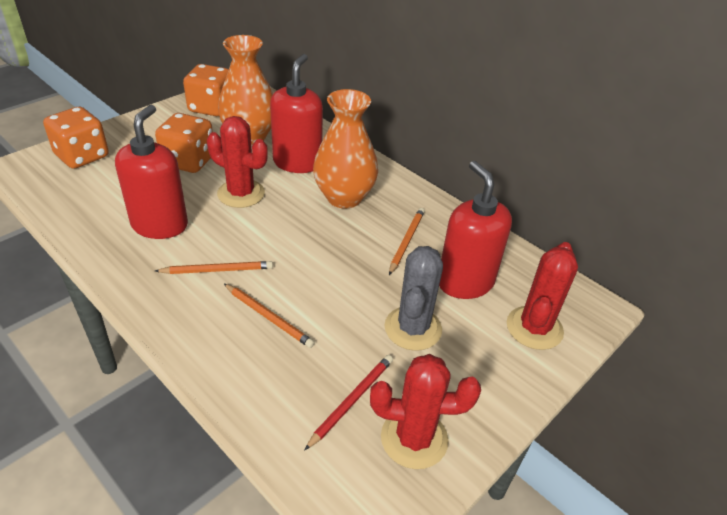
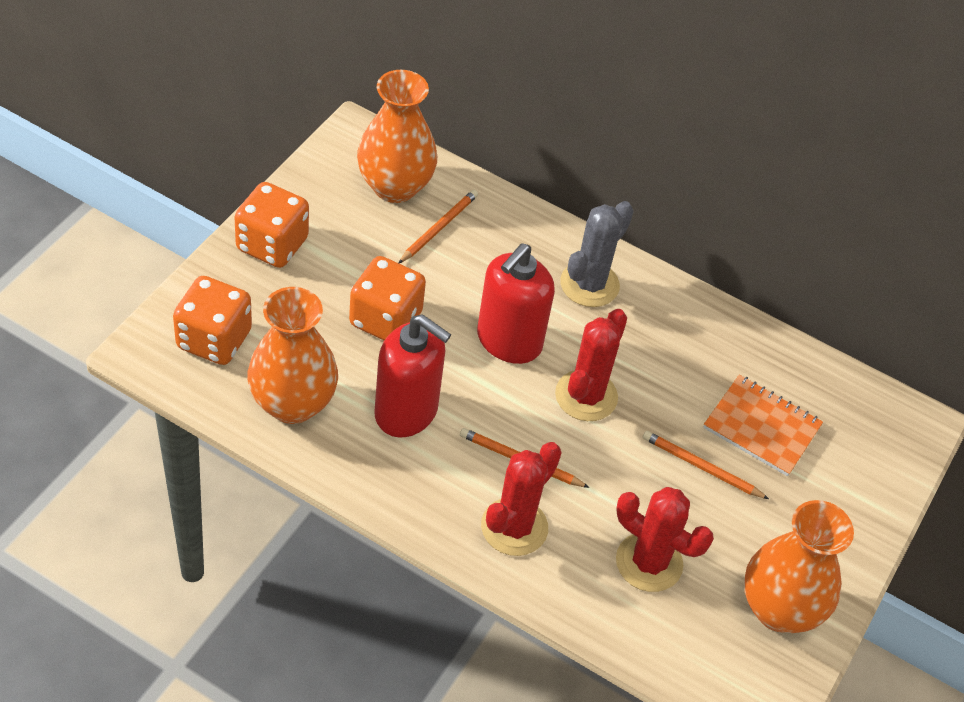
orange notebook: none = 0 -> [703,375,823,476] = 1
orange vase: [218,35,273,145] [313,89,378,209] = 2 -> [247,287,338,424] [357,70,437,203] [744,500,854,633] = 3
red pencil: [304,355,393,451] = 1 -> none = 0
red soap dispenser: [115,105,188,239] [270,54,323,173] [439,161,512,299] = 3 -> [374,314,451,437] [477,243,555,364] = 2

